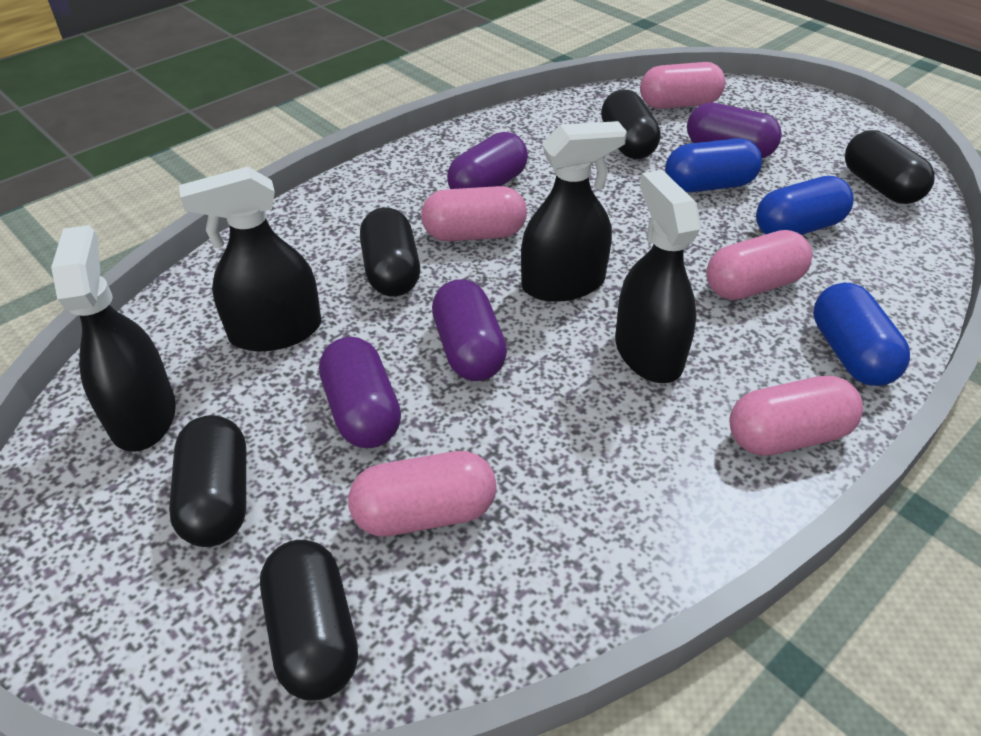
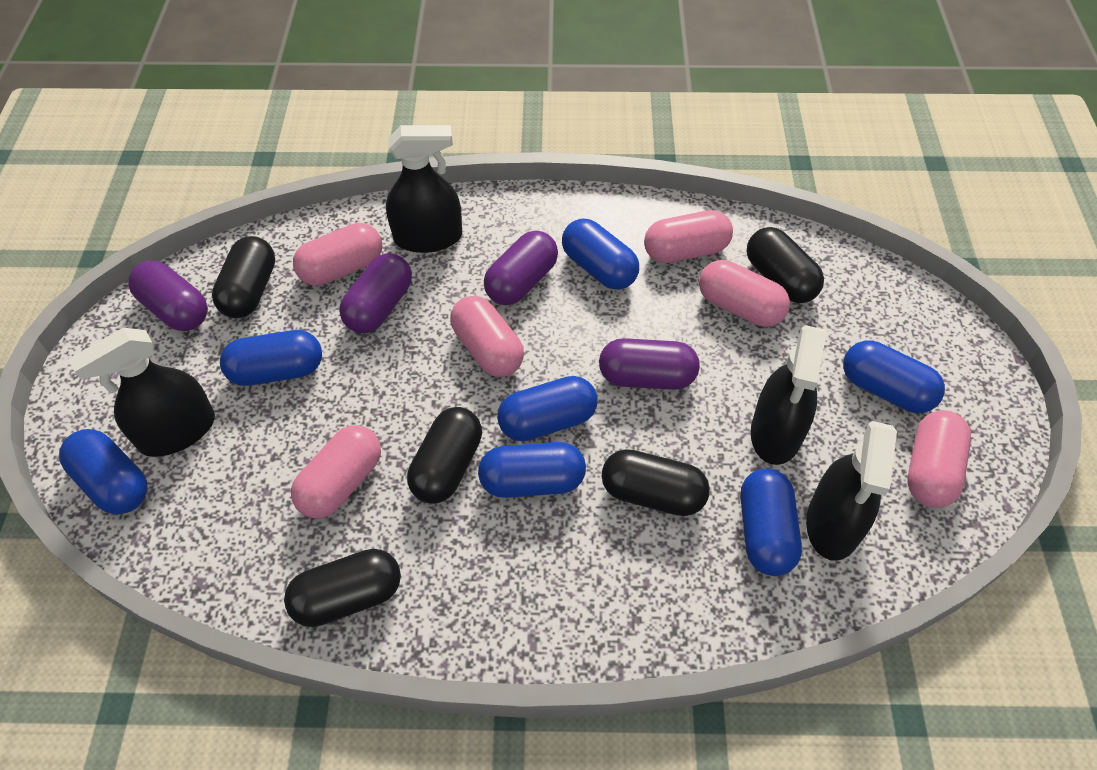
blue capsule: [665,138,762,192] [756,176,853,235] [814,283,910,386] = 3 -> [59,429,148,514] [220,330,322,386] [478,442,586,498] [497,376,598,441] [562,218,639,290] [741,469,802,576] [843,341,945,413] = 7
pink capsule: [348,451,497,536] [421,186,527,241] [640,62,725,109] [706,230,812,300] [730,376,863,456] = 5 -> [291,425,381,518] [293,223,382,286] [450,296,524,377] [644,210,733,263] [699,260,790,327] [907,410,971,508] = 6

